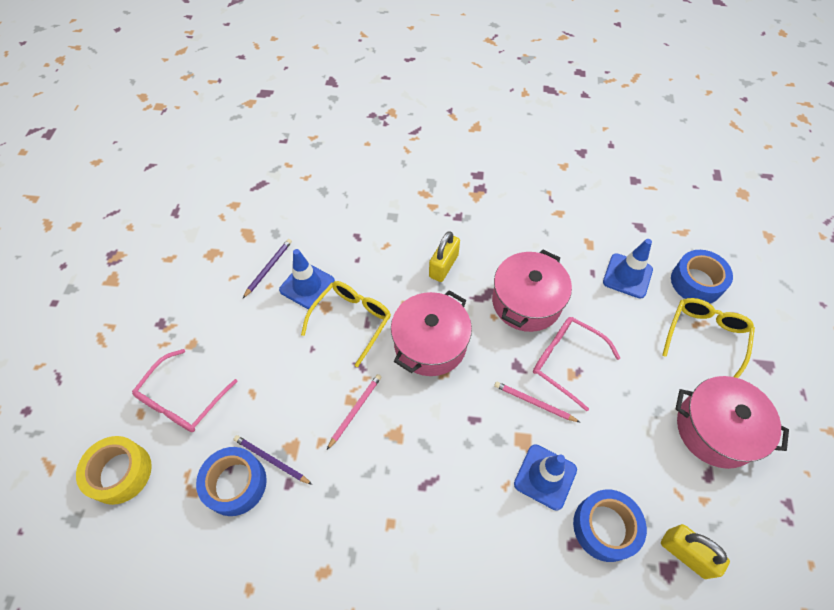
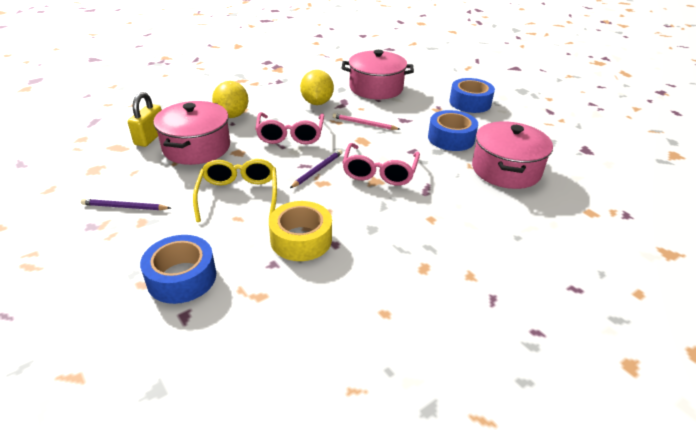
blue traffic cone: [279,249,335,309] [514,444,577,511] [603,239,653,299] = 3 -> none = 0
pink pencil: [327,374,381,450] [494,382,580,422] = 2 -> [333,113,400,130] = 1
yellow glasses: [301,281,391,367] [662,298,755,378] = 2 -> [193,159,277,222] = 1
yellow lemon: none = 0 -> [212,81,249,118] [300,70,334,105] = 2
yellow padlock: [429,231,460,282] [661,524,730,579] = 2 -> [128,92,162,147] = 1

